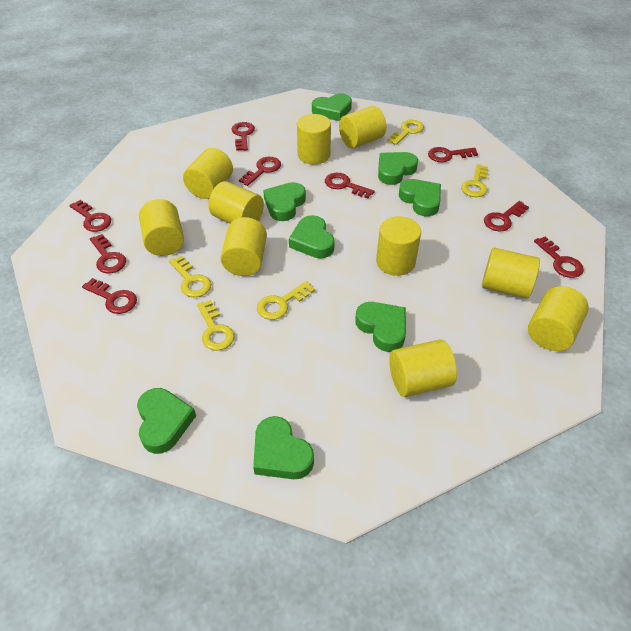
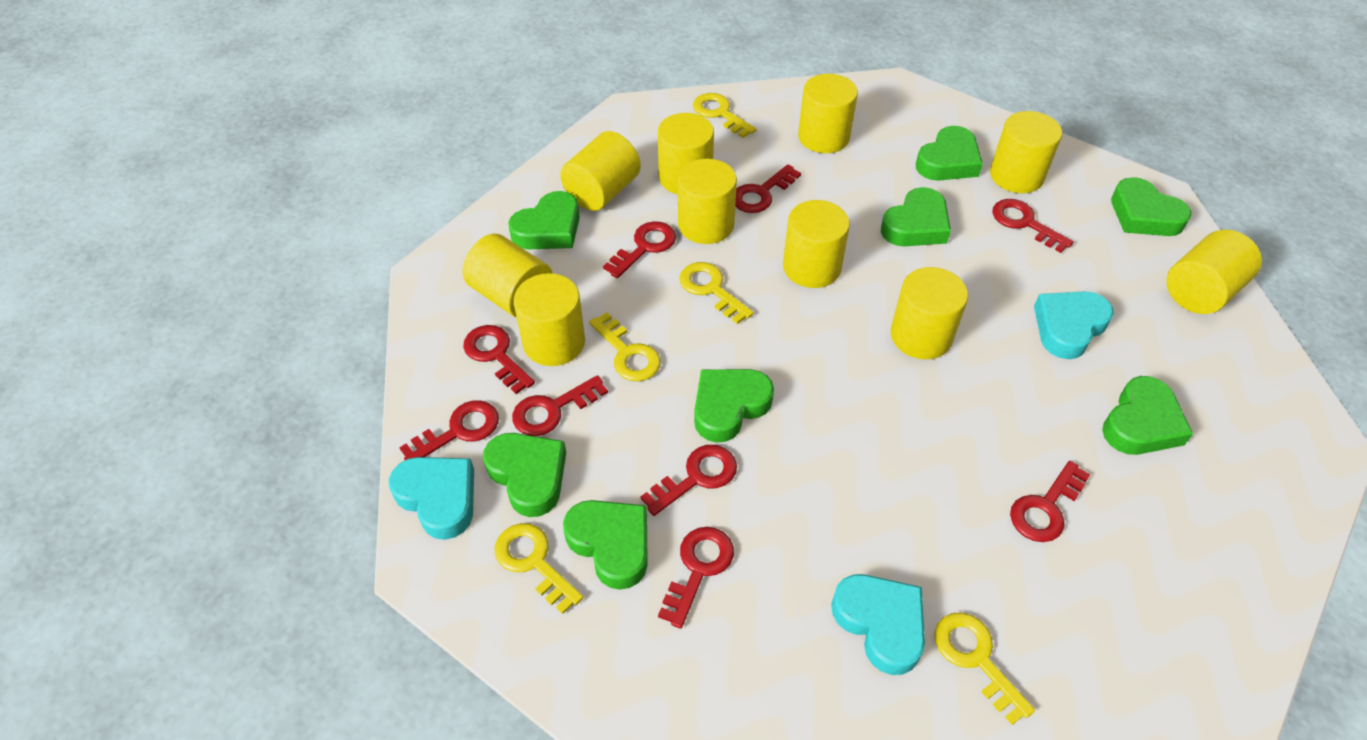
turquoise heart: none = 0 -> [389,457,474,540] [831,574,925,675] [1034,291,1114,359] = 3

